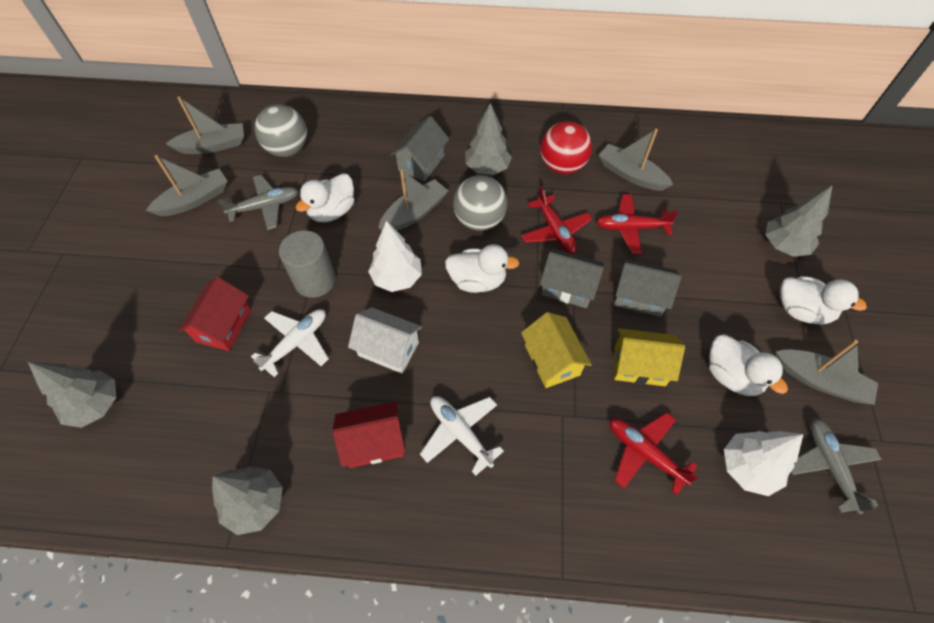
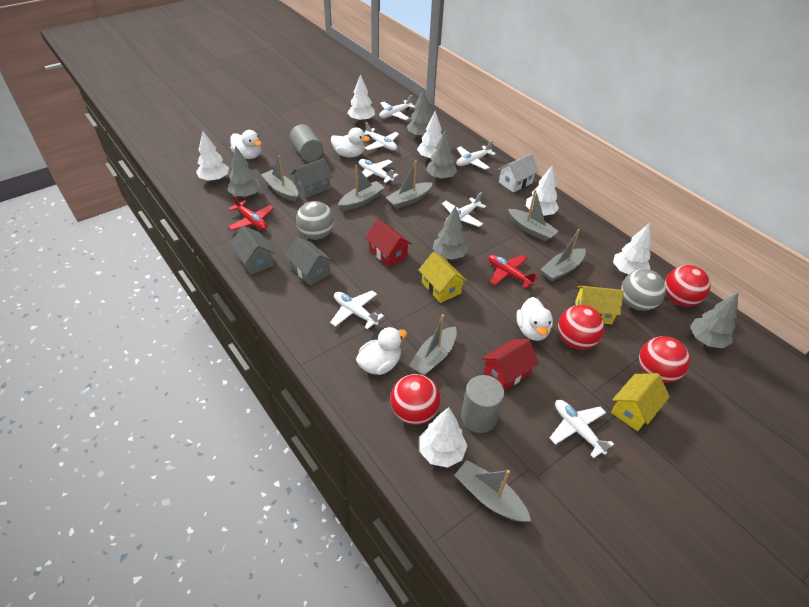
grey boat: [146,155,228,216] [166,96,244,154] [378,170,448,231] [598,129,673,191] [776,340,878,405] = 5 -> [261,155,298,202] [338,165,385,211] [386,160,433,209] [409,314,457,376] [455,460,531,522] [508,189,559,242] [540,229,586,282] = 7
grey cylinder: [279,230,336,298] = 1 -> [290,124,323,161] [461,375,504,433] = 2
grey plane: [218,175,298,230] [791,418,882,514] = 2 -> none = 0
grey tree: [28,362,116,428] [212,466,283,535] [465,103,512,175] [765,185,833,257] = 4 -> [227,146,261,198] [407,90,432,138] [426,129,457,180] [433,206,469,260] [690,293,738,348] = 5
red ball: [540,121,592,174] = 1 -> [390,374,441,425] [558,305,604,350] [639,336,690,383] [665,265,710,306] = 4
red plane: [521,186,592,254] [596,194,678,254] [610,412,699,495] = 3 -> [228,195,274,230] [488,255,538,289] = 2
white plane: [251,309,329,377] [420,396,504,476] = 2 -> [330,291,384,330] [359,159,398,183] [364,122,399,151] [379,95,415,120] [442,193,486,227] [456,141,496,170] [550,400,614,458] = 7
white tree: [368,221,422,292] [724,431,803,496] = 2 -> [196,131,229,182] [347,74,375,122] [417,111,442,160] [419,407,468,468] [526,165,559,216] [613,223,651,275] = 6
yellow house: [521,312,592,388] [614,328,685,386] = 2 -> [419,252,467,303] [575,286,624,324] [611,373,670,431] = 3

